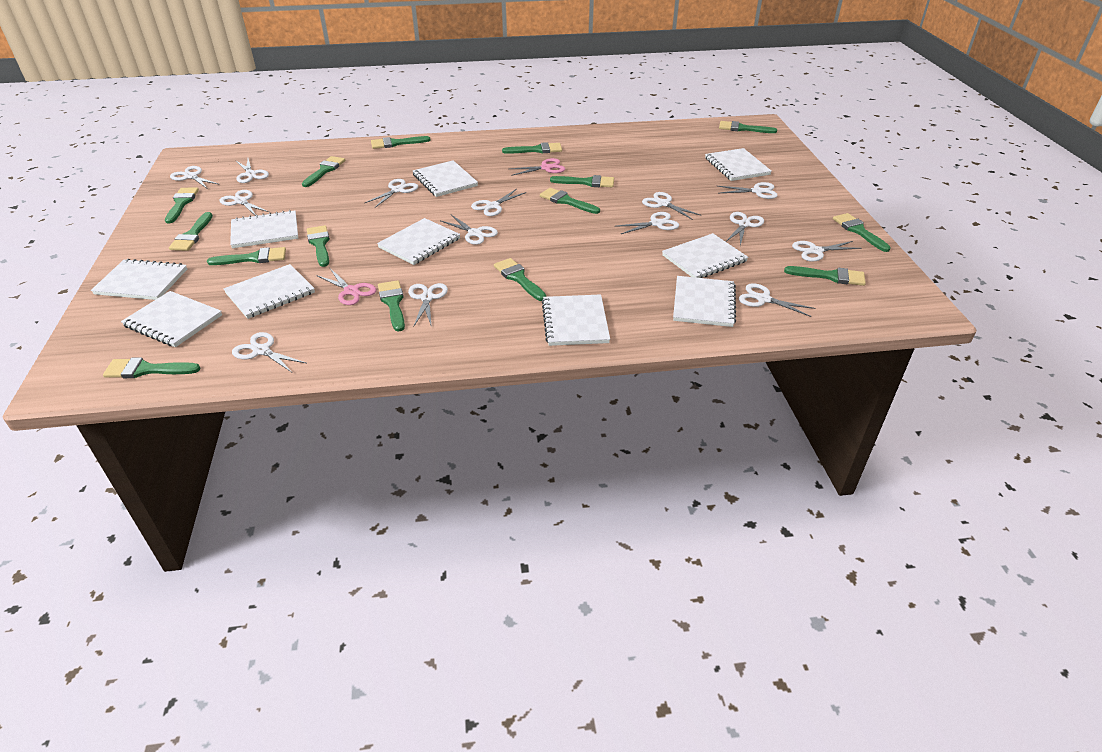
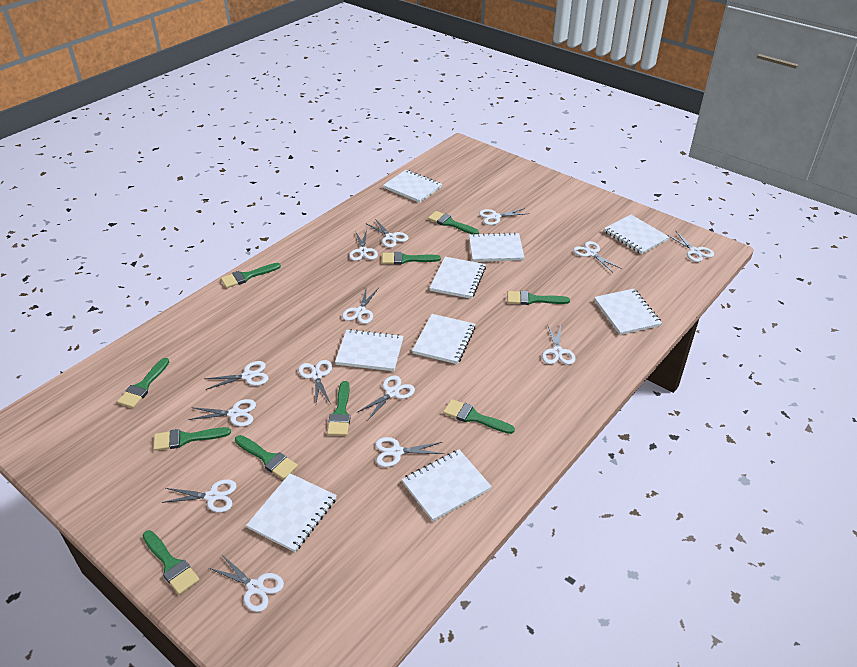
green brush: [103,358,201,378] [165,187,199,224] [169,212,213,251] [207,247,286,265] [302,156,345,187] [307,225,330,267] [371,136,431,149] [378,280,405,332] [494,258,546,301] [502,142,562,154] [540,188,600,214] [550,175,614,187] [719,121,777,133] [784,266,866,286] [833,213,891,252] = 15 -> [117,358,169,408] [142,530,200,595] [153,427,231,451] [221,263,281,288] [235,435,298,480] [327,381,350,436] [382,252,441,265] [428,211,479,234] [443,399,515,434] [507,291,570,305] = 10
pink scissors: [316,269,376,305] [510,158,565,176] = 2 -> none = 0
white notebook: [91,259,187,300] [121,291,222,347] [224,264,315,319] [230,210,298,248] [377,218,461,265] [413,160,478,197] [542,294,610,346] [662,233,748,278] [673,276,736,327] [705,148,772,181] = 10 -> [246,473,337,552] [335,329,403,371] [383,170,442,203] [402,449,492,521] [412,314,476,364] [430,257,486,299] [469,232,525,262] [594,289,662,335] [604,215,669,254] = 9

